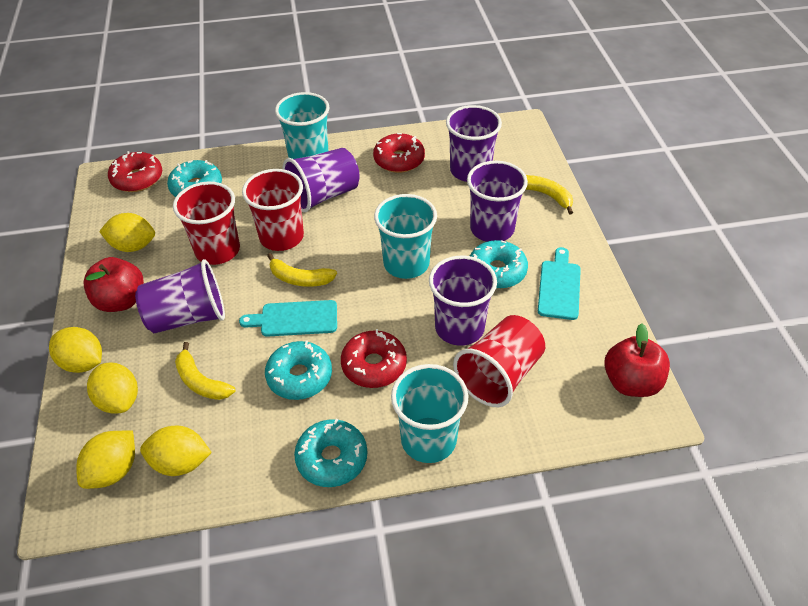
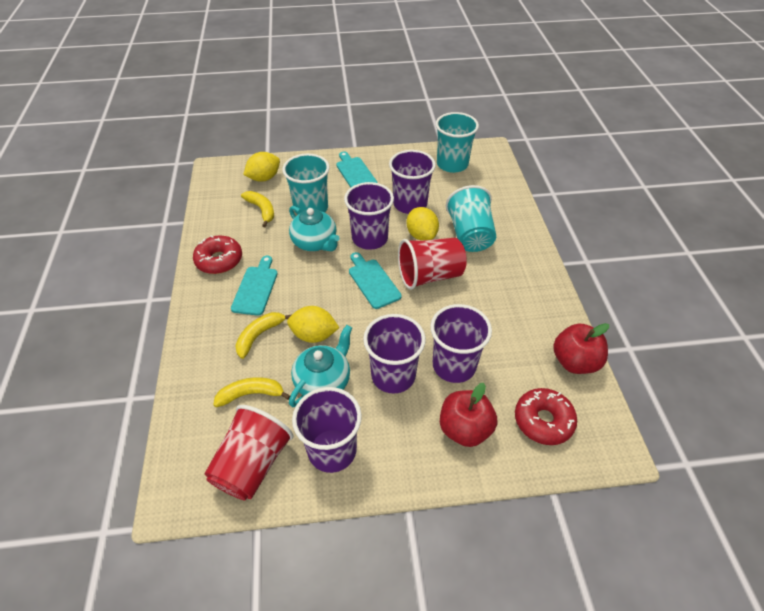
red cup: [173,181,240,265] [242,169,304,251] [453,315,545,407] = 3 -> [204,405,293,500] [398,238,467,290] = 2
red donut: [108,151,162,192] [341,329,407,388] [373,133,425,173] = 3 -> [193,235,242,274] [515,388,577,445] = 2
turquoise cutting board: [239,300,337,337] [538,247,581,320] = 2 -> [231,256,278,316] [336,152,378,187] [349,252,402,309] = 3
turquoise donut: [167,160,222,197] [265,340,332,400] [294,419,367,487] [470,240,528,289] = 4 -> none = 0
turquoise teapot: none = 0 -> [289,206,340,251] [289,325,352,407] = 2
yellow lemon: [49,327,102,373] [76,430,135,489] [87,363,138,413] [99,213,155,252] [140,426,212,476] = 5 -> [243,152,280,182] [287,306,339,343] [407,207,439,241] = 3

